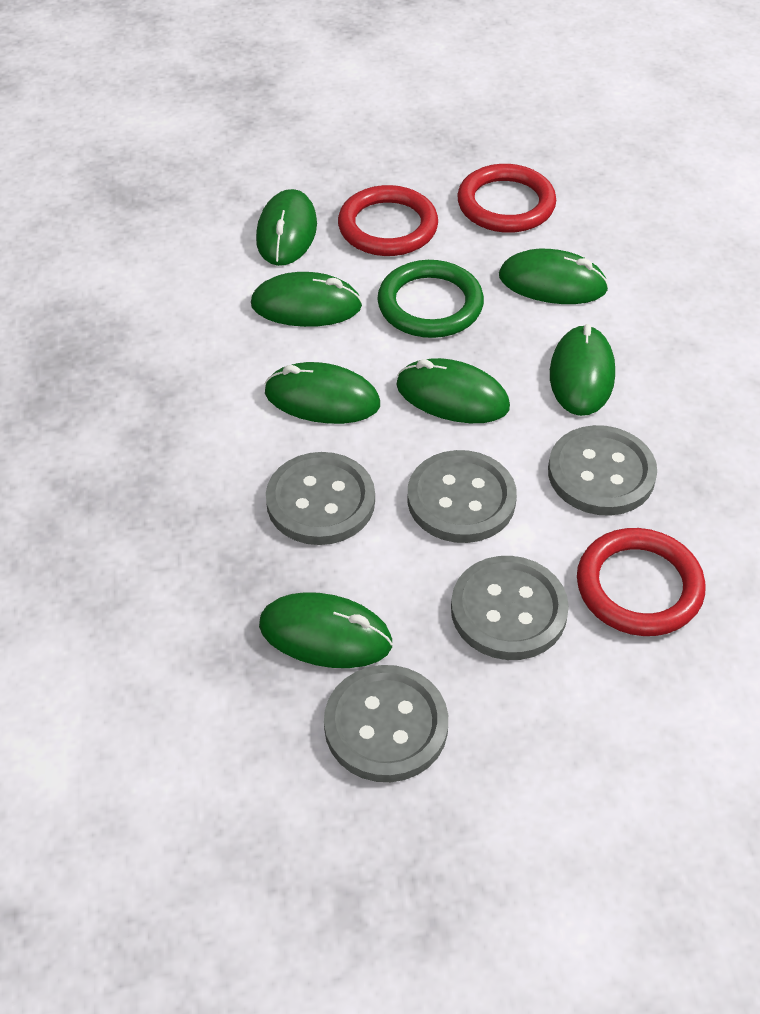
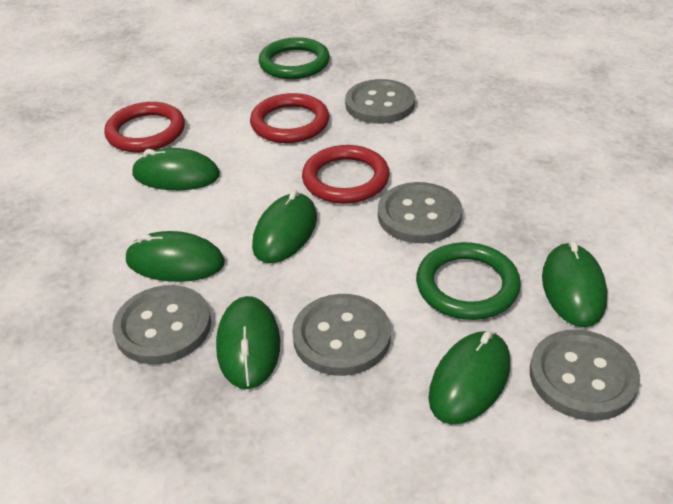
green mouse: [251,272,362,327] [256,189,317,266] [259,592,393,668] [264,362,380,424] [396,358,510,423] [499,249,609,304] [550,324,615,416] = 7 -> [125,231,225,282] [132,148,220,190] [216,296,280,389] [252,190,317,263] [429,331,510,424] [542,241,607,327] = 6
green ring: [377,260,484,338] = 1 -> [259,37,330,79] [416,242,521,320] = 2

